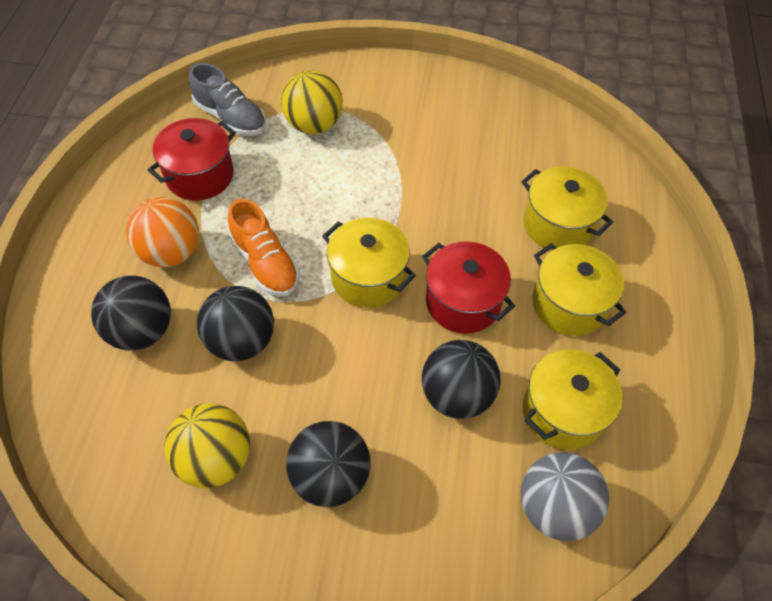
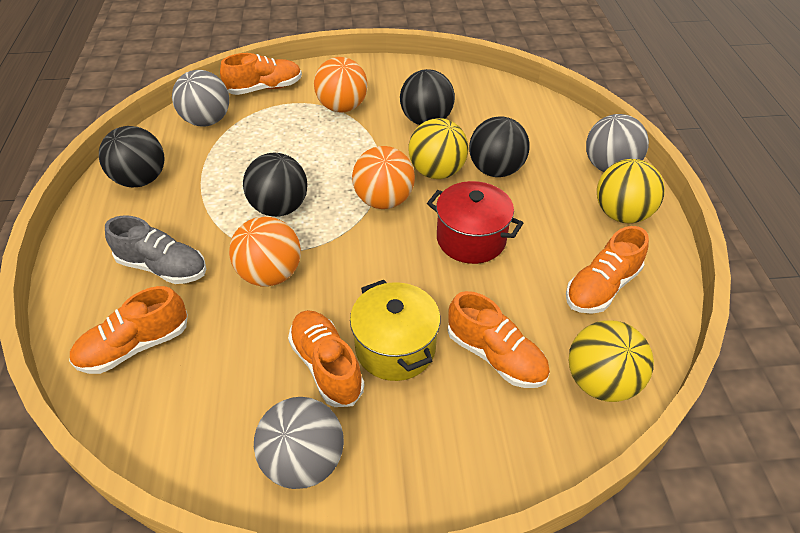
grey ball: [521,452,609,541] = 1 -> [172,70,229,127] [254,397,344,489] [586,114,649,172] = 3
orange ball: [126,197,199,267] = 1 -> [229,217,301,287] [314,57,368,113] [352,146,415,209] = 3
orange shoe: [228,199,299,296] = 1 -> [69,286,188,374] [220,53,302,95] [288,310,364,407] [447,291,550,388] [566,226,649,314] = 5
red pot: [147,118,236,201] [422,241,515,334] = 2 -> [427,181,523,264] = 1
yellow ball: [164,403,250,488] [281,70,343,134] = 2 -> [409,118,468,179] [569,320,654,402] [597,159,665,223] = 3
yellow pot: [322,218,416,308] [521,166,613,250] [523,349,622,450] [532,243,627,336] = 4 -> [350,280,440,381] = 1

